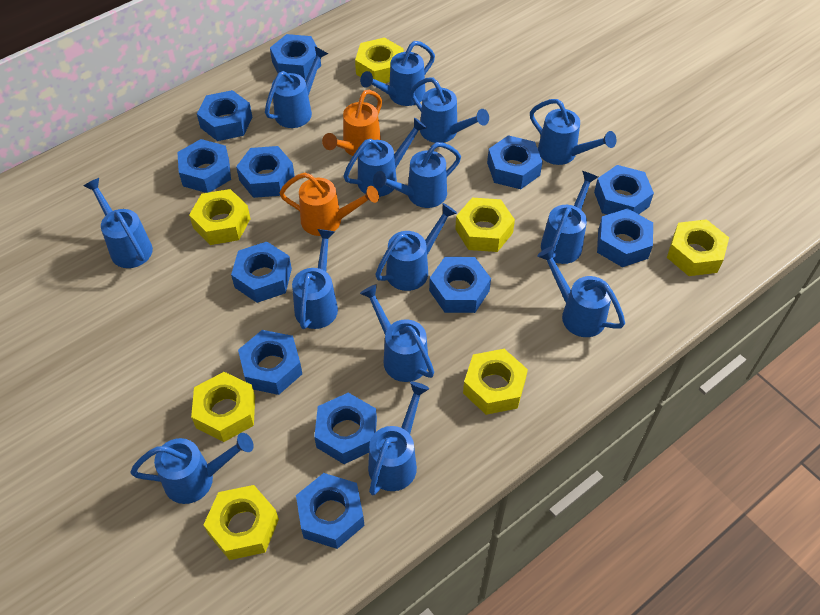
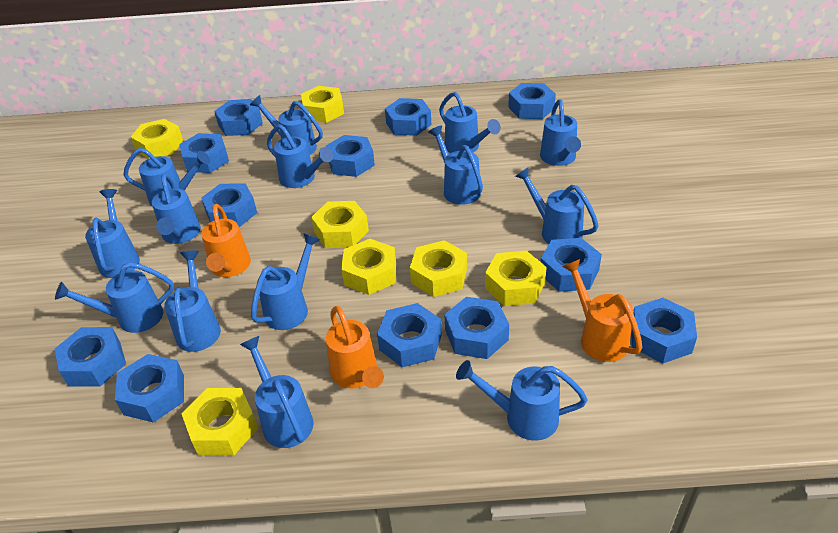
orange watering can: [280,173,379,236] [322,90,382,156] = 2 -> [201,204,251,277] [326,306,384,388] [562,259,642,362] = 3

